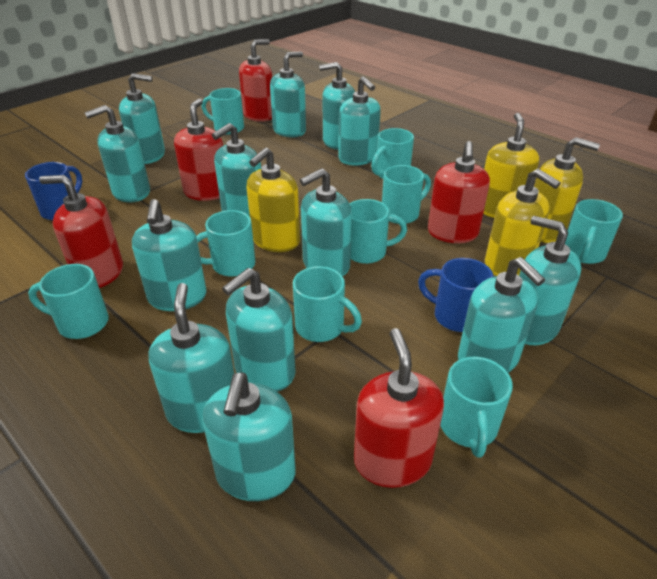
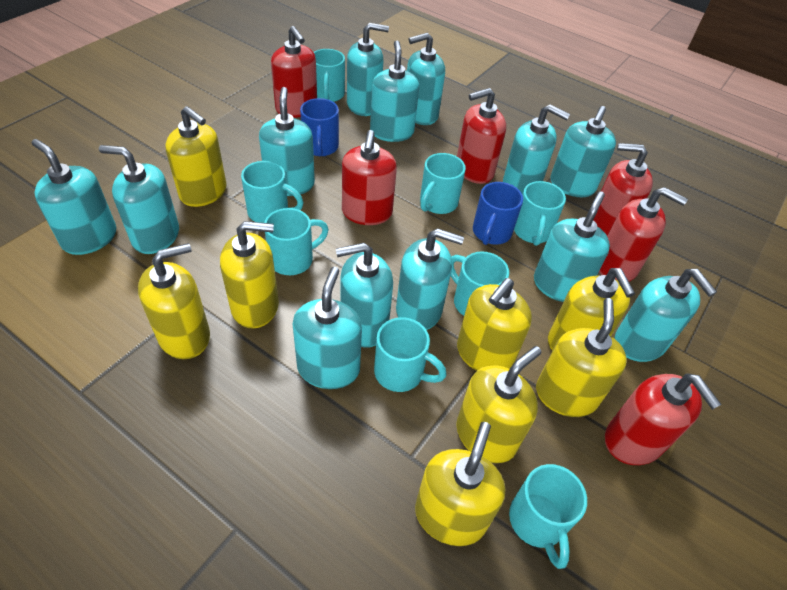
red soap dispenser: [39,175,123,288] [174,98,223,201] [239,39,272,122] [354,328,444,488] [428,141,490,243] = 5 -> [271,26,317,118] [342,130,397,225] [457,88,506,184] [594,143,653,236] [599,187,688,282] [605,373,722,465] = 6
turquoise mug: [28,264,109,339] [196,210,255,277] [202,88,244,135] [293,266,362,342] [349,199,407,264] [371,128,414,179] [382,165,431,224] [440,357,513,458] [565,199,623,264] = 9 -> [241,161,304,223] [264,208,329,275] [313,49,345,102] [374,317,446,392] [420,153,466,214] [451,251,509,316] [509,464,587,569] [514,181,566,246] = 8
yellow soap dispenser: [247,147,300,252] [483,113,539,218] [485,169,561,276] [534,137,600,243] = 4 -> [138,243,210,359] [165,106,227,207] [220,221,279,329] [415,422,505,546] [456,346,541,463] [457,278,532,371] [536,298,627,417] [548,268,635,351] = 8

